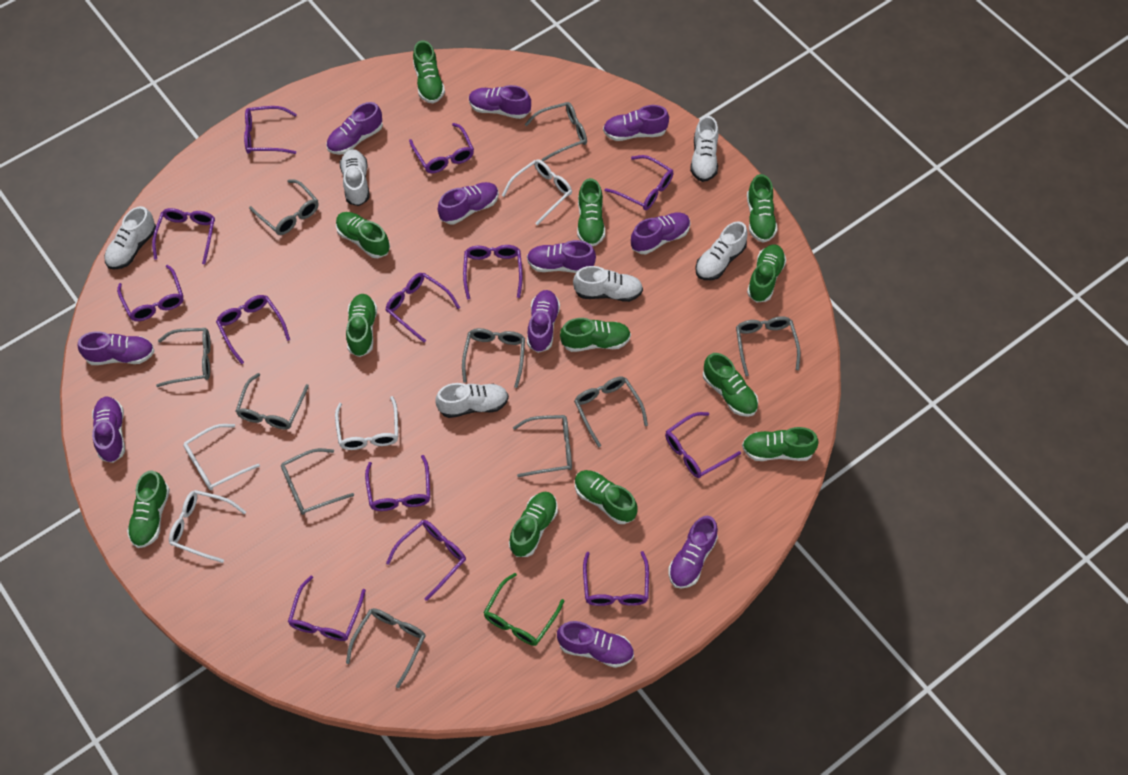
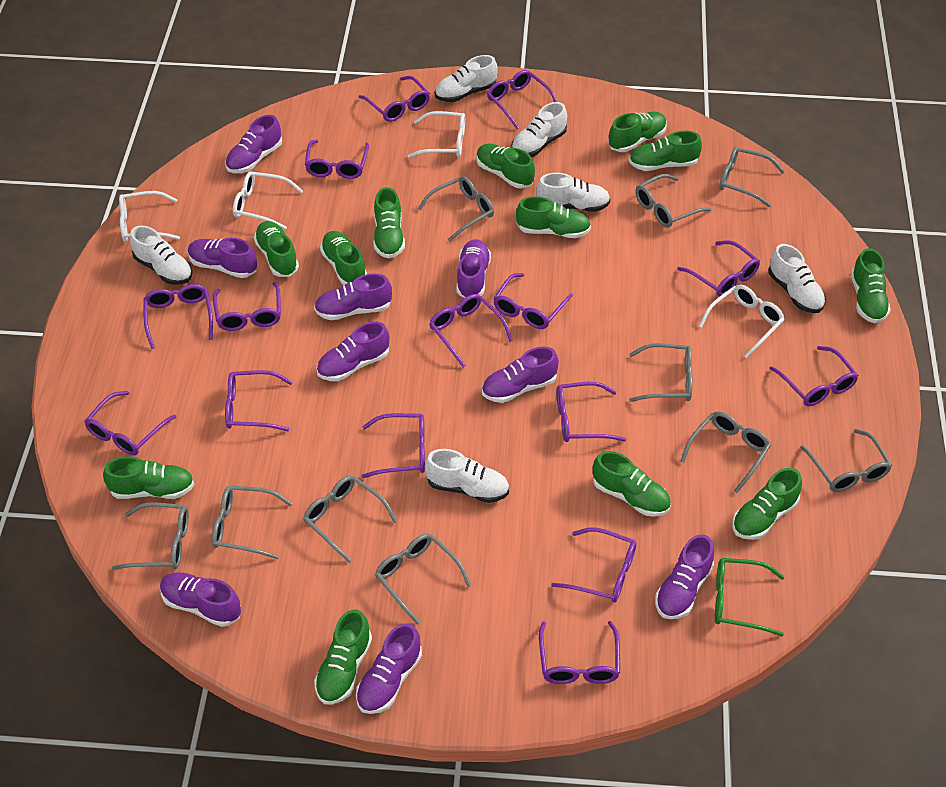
purple glasses: [117,265,183,321] [152,208,215,264] [216,295,290,364] [244,106,297,154] [288,576,366,641] [365,455,430,511] [385,273,460,343] [386,520,466,601] [409,123,474,173] [463,245,523,300] [583,551,649,606] [605,155,673,210] [665,412,741,478] = 13 -> [84,391,176,455] [143,284,213,349] [213,282,281,331] [225,370,292,431] [305,140,369,179] [359,76,430,122] [361,413,425,478] [429,294,513,368] [487,70,557,129] [493,273,573,329] [539,621,620,684] [551,527,636,602] [556,382,626,442] [677,240,760,297] [769,346,859,406] = 15
purple shoe: [78,331,154,365] [92,397,125,463] [326,102,383,155] [438,182,499,224] [469,85,531,119] [527,240,596,273] [527,290,560,353] [557,621,634,668] [603,105,669,141] [631,213,690,254] [668,516,718,589] = 11 -> [160,572,241,627] [188,238,257,278] [225,115,282,173] [314,273,392,320] [317,322,390,381] [356,623,422,714] [456,239,491,298] [482,346,559,403] [655,534,714,619] = 9

